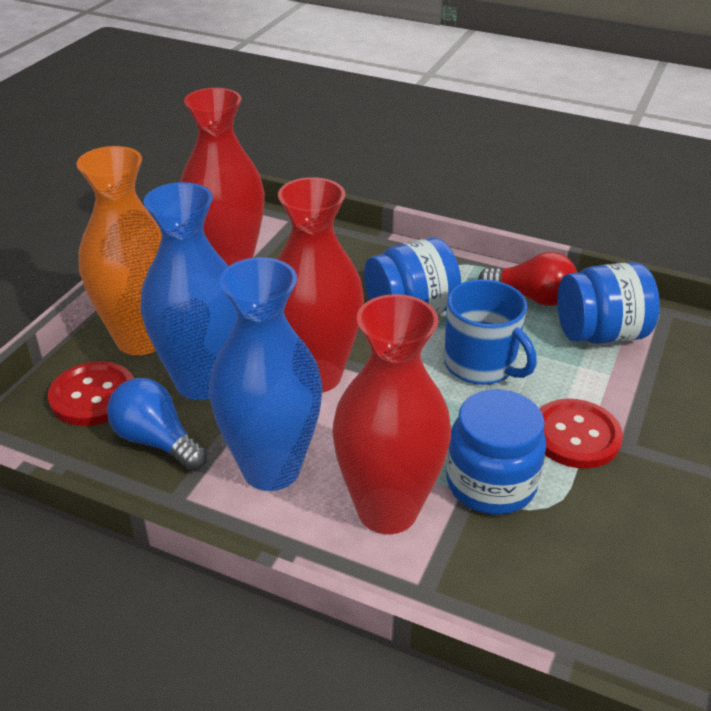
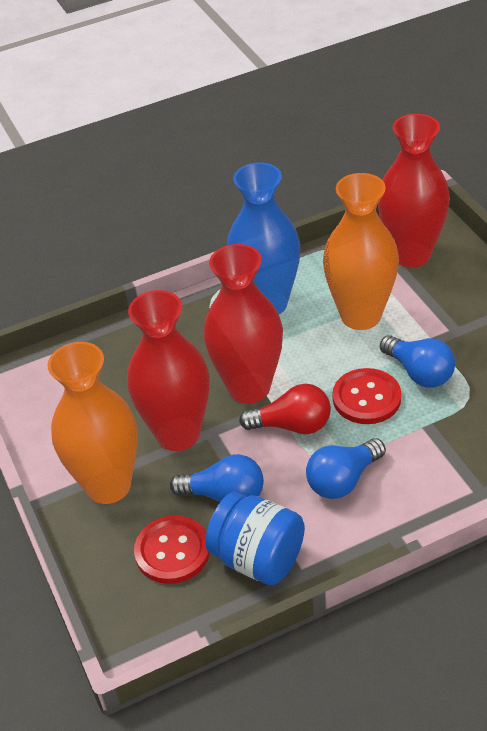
blue jar: [364,237,461,314] [446,389,546,515] [557,262,660,344] = 3 -> [205,492,305,585] = 1
blue light bulb: [107,378,207,471] = 1 -> [170,454,264,502] [306,438,386,499] [380,335,455,388] = 3
blue mug: [444,279,537,385] = 1 -> none = 0
blue vase: [141,182,237,400] [209,257,323,491] = 2 -> [227,162,300,314] = 1
orange vase: [76,146,162,355] = 1 -> [48,342,138,504] [323,173,399,330] = 2

